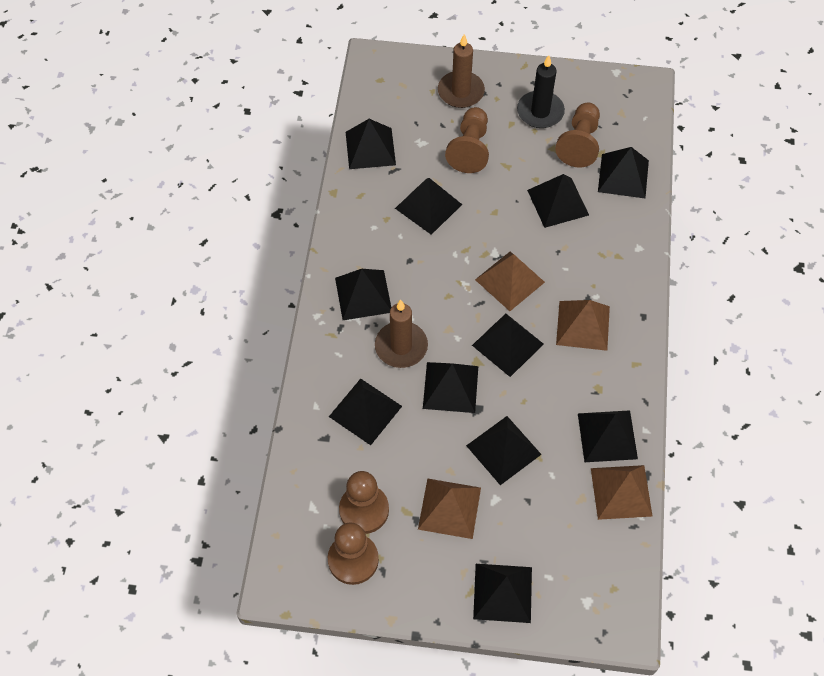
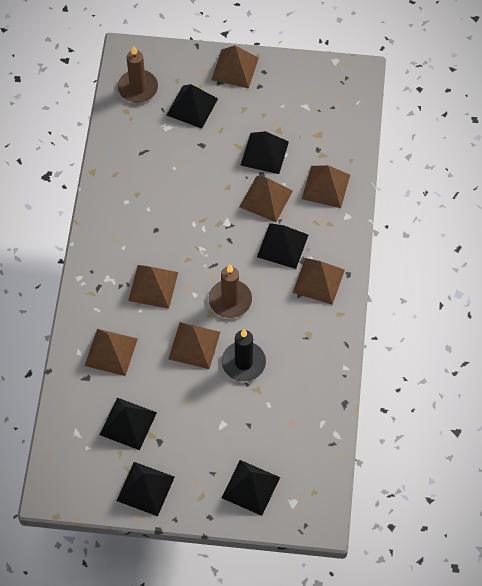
black pyramid: [329,378,402,445] [335,269,391,320] [346,119,396,169] [395,178,462,235] [423,362,478,413] [466,416,542,485] [472,314,544,377] [473,564,532,623] [527,174,589,228] [578,410,638,462] [598,147,649,198] = 11 -> [100,398,157,450] [117,462,175,516] [167,84,218,129] [222,460,280,516] [241,131,289,174] [257,223,308,269] = 6
brown pawn: [328,522,379,585] [339,471,389,534] [445,107,489,173] [555,103,600,168] = 4 -> none = 0
brown pyramid: [418,478,481,539] [475,252,545,311] [556,300,610,351] [591,465,653,520] = 4 -> [85,329,138,376] [128,265,178,309] [168,322,220,369] [211,45,259,88] [240,176,293,222] [293,258,345,305] [302,165,350,208] = 7

